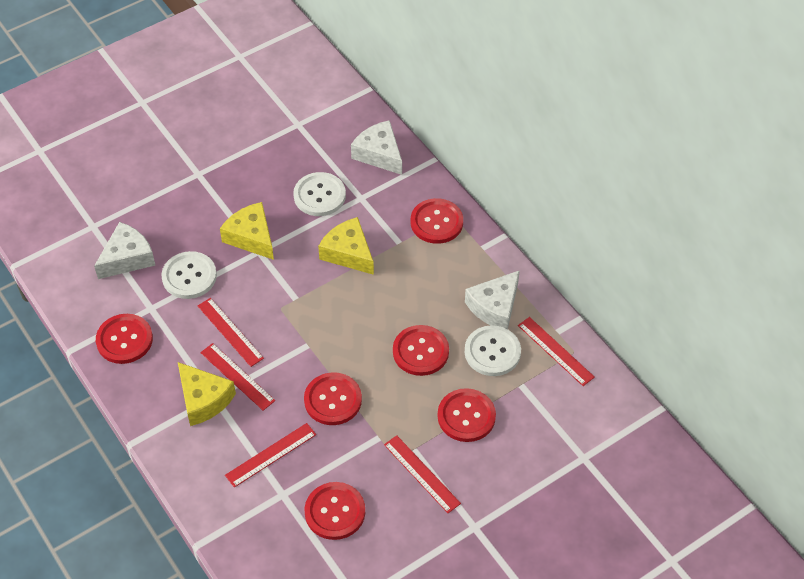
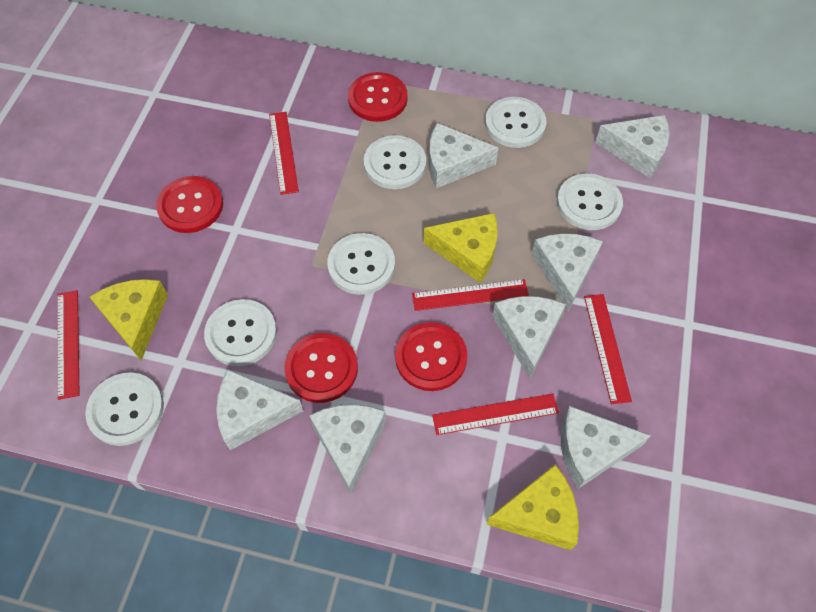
red button: [96,314,153,364] [304,372,362,425] [304,482,365,540] [393,325,449,376] [411,198,463,244] [438,388,496,442] = 6 -> [156,176,223,233] [284,333,358,403] [348,72,408,122] [395,322,467,391] = 4
white button: [161,251,217,299] [293,172,346,216] [465,325,521,376] = 3 -> [85,372,164,446] [204,299,277,366] [327,233,395,295] [364,135,426,189] [485,97,546,148] [557,173,623,230] = 6
white cheese: [94,222,156,279] [351,120,402,175] [465,270,520,329] = 3 -> [216,369,303,450] [309,404,386,495] [429,123,498,188] [492,296,566,378] [531,233,603,311] [561,406,651,489] [595,115,669,178] = 7

